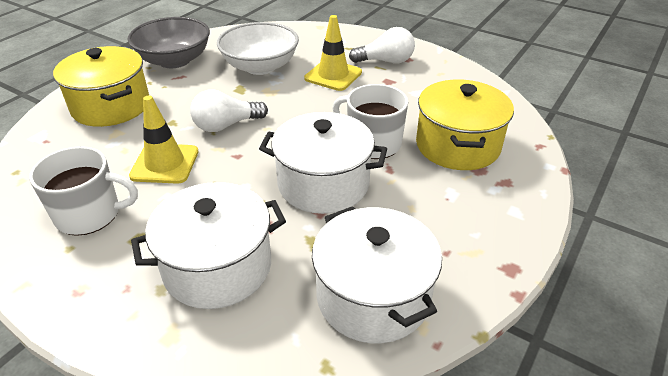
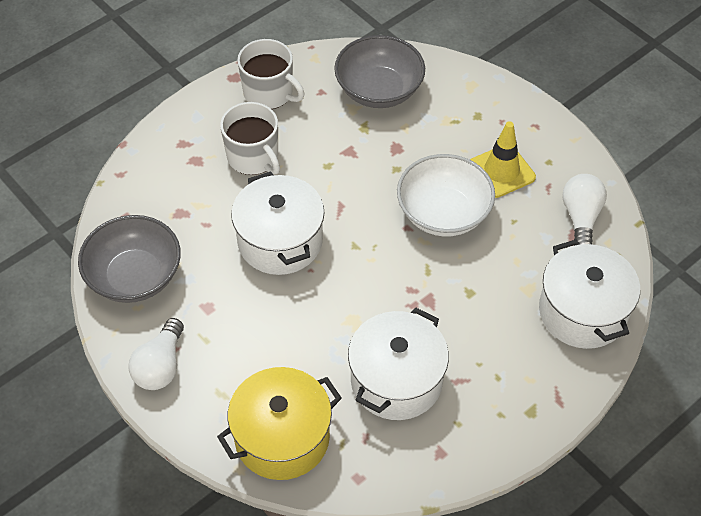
grey bowl: [127,17,210,68] = 1 -> [78,215,181,303] [334,35,425,108] = 2
yellow pot: [53,46,149,127] [416,80,514,170] = 2 -> [217,367,342,480] = 1
yellow traffic cone: [129,96,199,184] [304,15,362,91] = 2 -> [470,121,536,198] = 1

